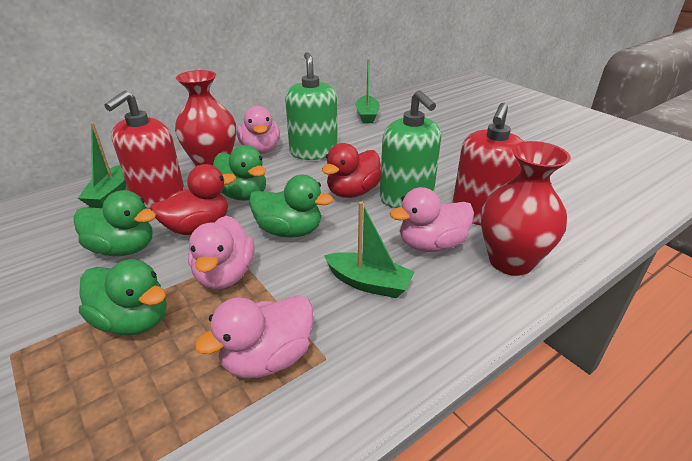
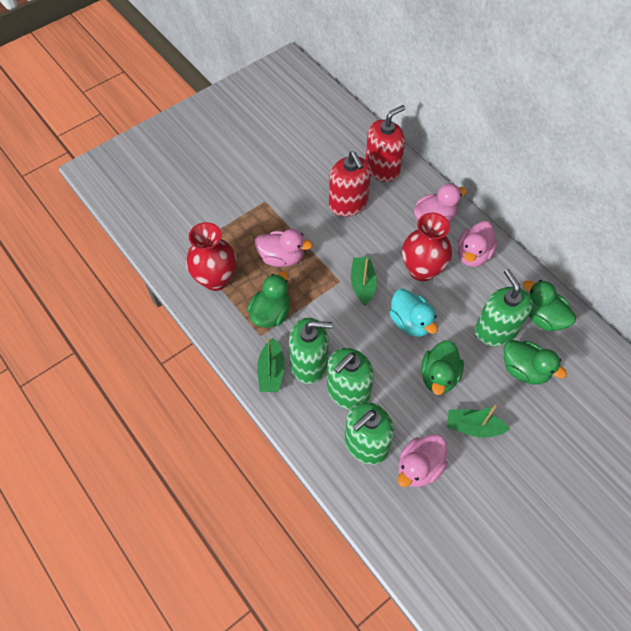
green soap dispenser: [285,52,338,160] [380,90,441,208] = 2 -> [289,318,333,384] [327,348,374,410] [344,401,394,465] [475,269,533,347] = 4
red duck: [150,164,236,235] [322,143,381,198] = 2 -> none = 0
turquoise duck: none = 0 -> [389,289,438,337] = 1

